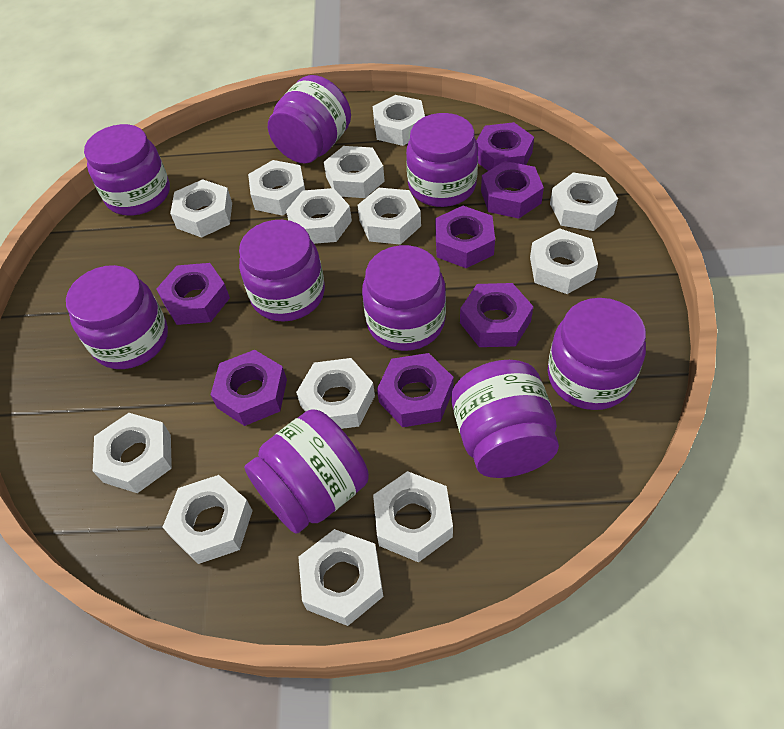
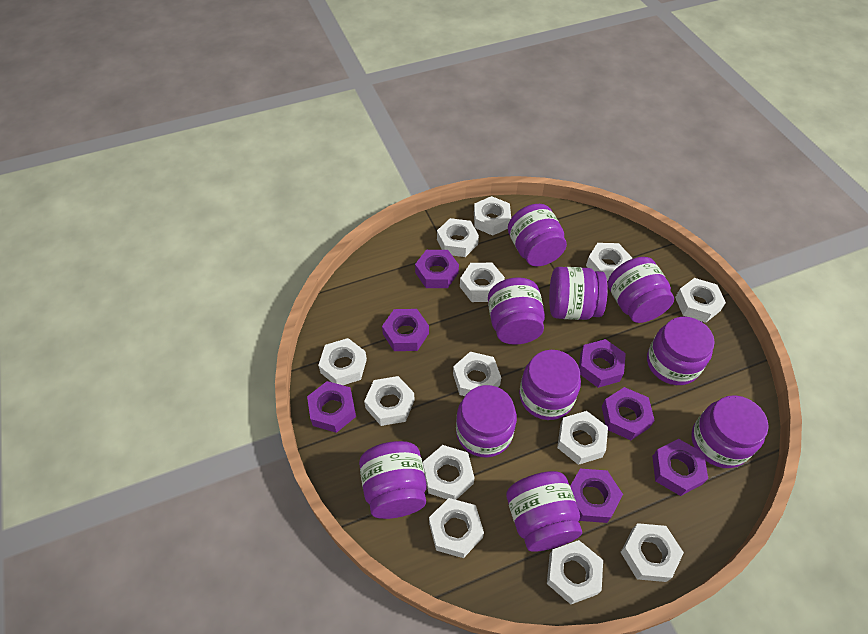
purple jar: [66,265,168,369] [84,124,170,215] [239,220,325,321] [244,409,369,534] [268,75,351,164] [362,245,446,351] [406,113,478,207] [451,360,559,478] [548,298,646,410] = 9 -> [359,441,427,519] [456,385,517,458] [488,277,545,345] [506,471,582,552] [508,204,567,267] [519,350,581,420] [549,267,608,320] [608,257,674,323] [647,317,715,385] [691,395,769,468] = 10

